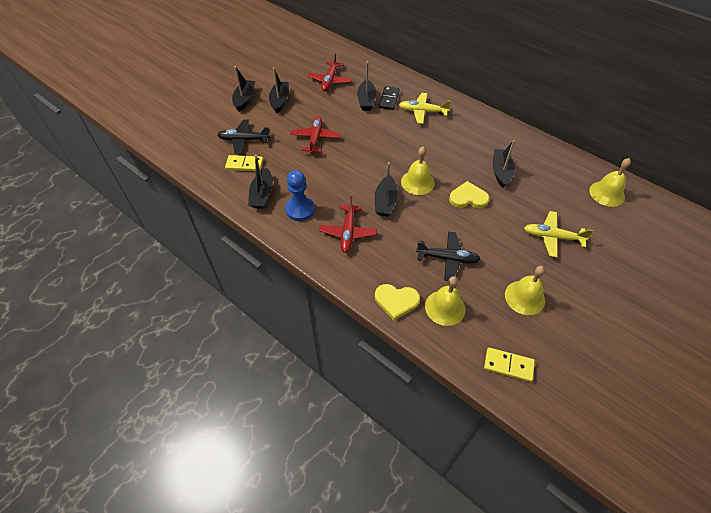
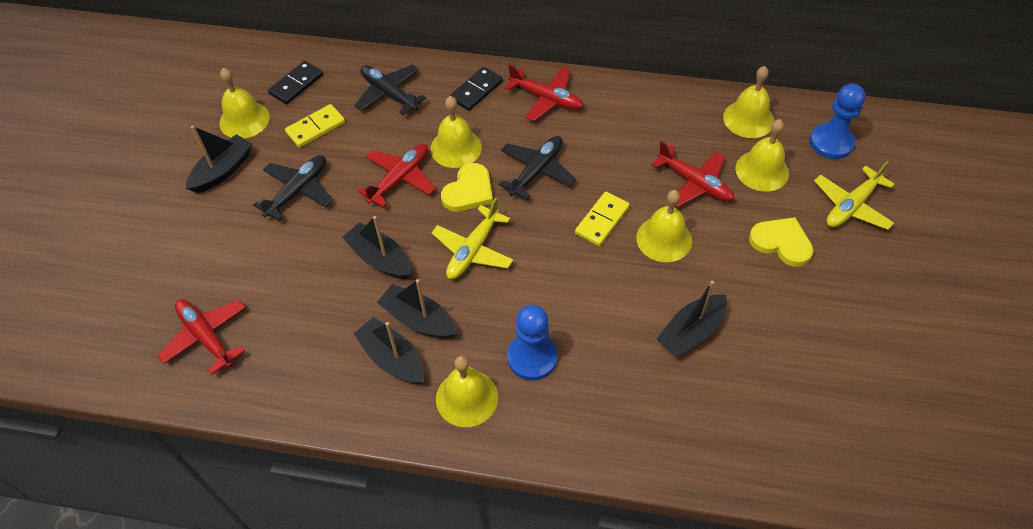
black boat: [232,66,255,112] [248,155,273,209] [269,68,289,113] [357,61,376,111] [375,162,398,216] [493,140,515,188] = 6 -> [186,126,252,193] [342,216,411,279] [353,317,424,384] [377,279,457,339] [656,281,727,357] = 5
black domino: [379,86,400,110] = 1 -> [268,61,323,105] [450,67,503,111] = 2
black plane: [217,119,270,154] [416,231,481,281] = 2 -> [253,155,333,221] [354,65,426,115] [499,136,576,200] = 3
blue pawn: [285,170,315,221] = 1 -> [507,305,558,381] [810,84,866,159] = 2
red plane: [290,116,340,154] [307,53,352,92] [319,196,377,253] = 3 -> [157,299,246,375] [358,144,436,208] [504,64,584,121] [652,141,734,207] = 4
yellow bell: [401,147,435,195] [425,276,465,326] [505,266,545,315] [589,158,631,207] = 4 -> [219,68,270,139] [431,96,482,168] [436,356,498,427] [636,190,692,262] [723,66,774,138] [735,119,789,192] = 6

